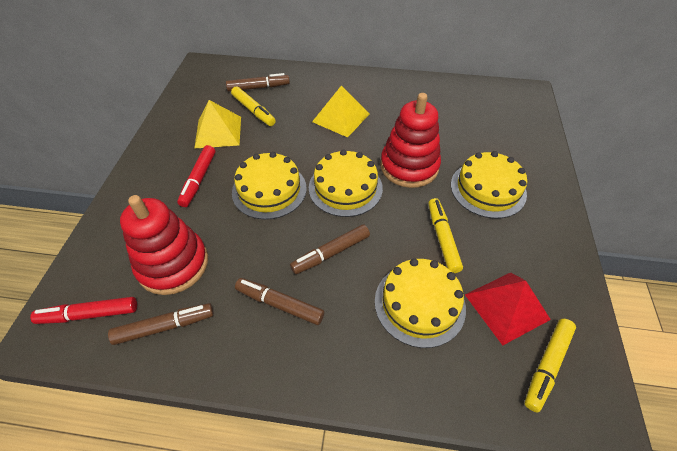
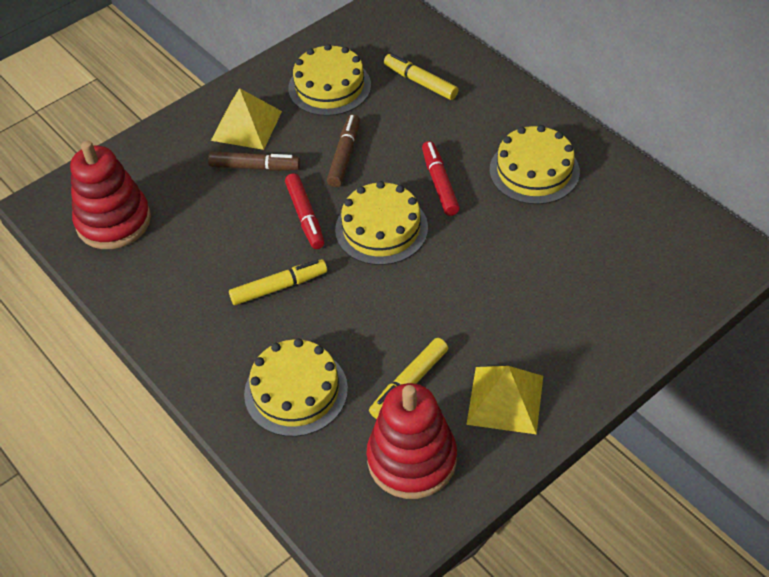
brown marker: [108,303,214,345] [226,73,290,92] [235,278,324,325] [290,224,370,274] = 4 -> [208,151,300,171] [327,114,360,187] = 2
red pyramid: [465,272,551,346] = 1 -> none = 0

